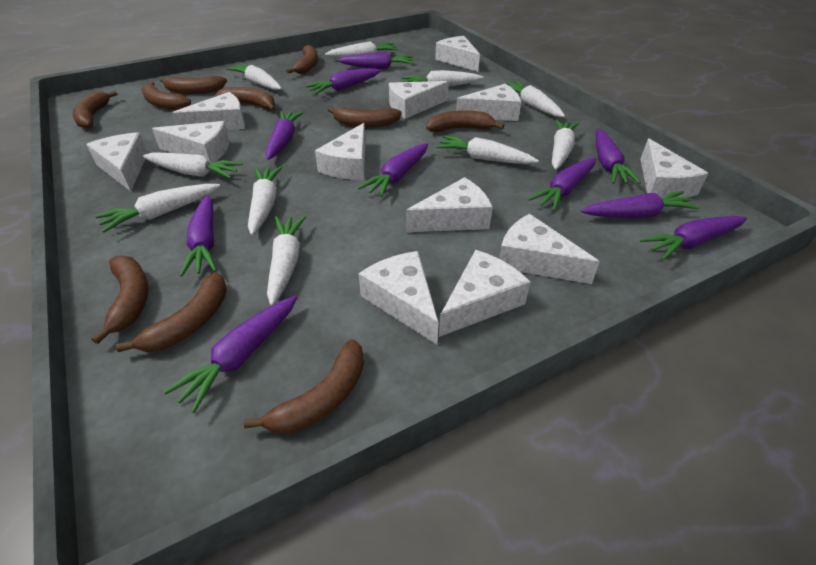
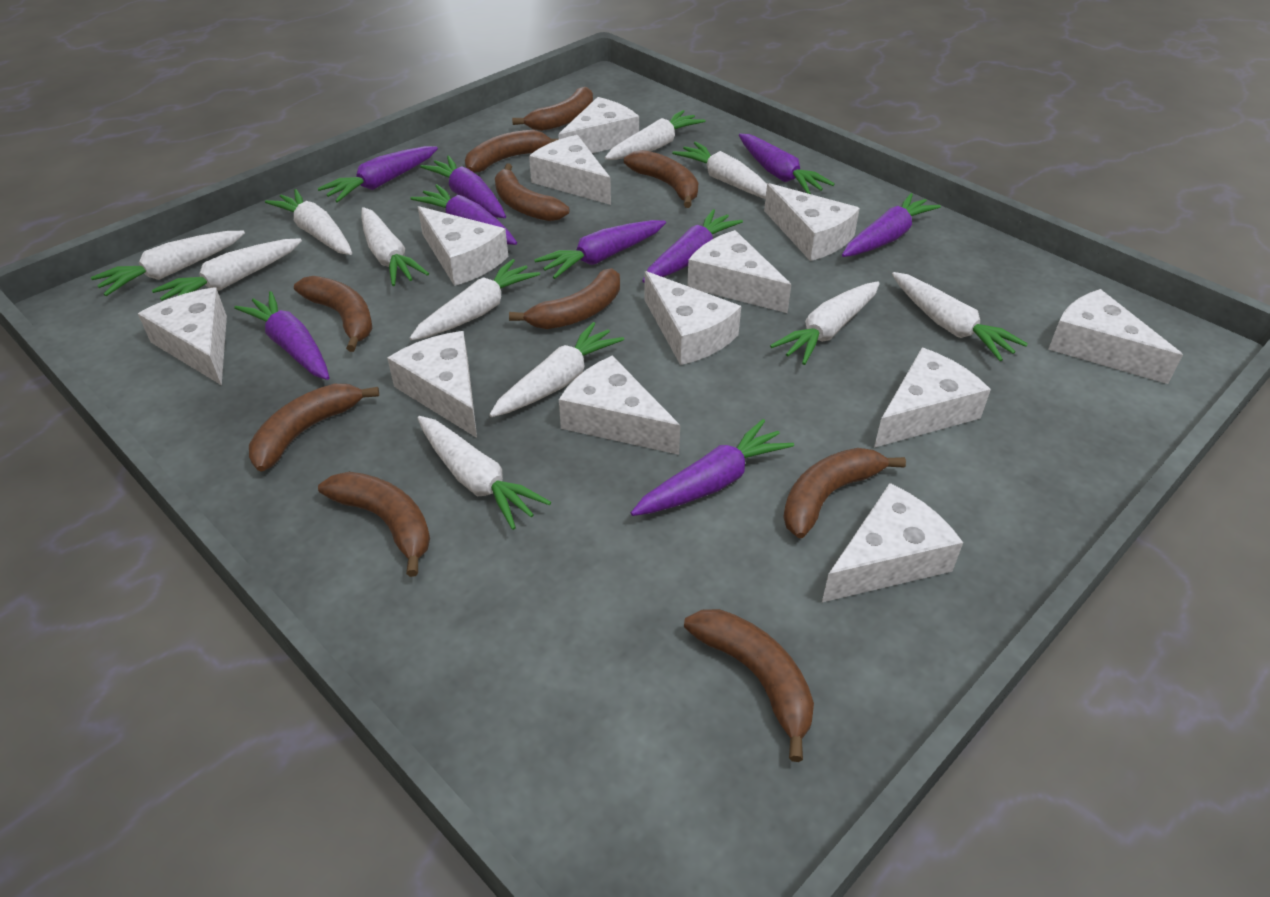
purple carrot: [164,295,297,413] [180,195,217,277] [266,111,304,160] [306,68,381,94] [337,52,414,69] [358,143,428,197] [528,158,596,211] [581,191,700,218] [596,129,641,184] [640,216,747,260] = 10 -> [234,291,329,380] [318,146,438,203] [410,184,517,245] [420,156,506,218] [534,220,666,279] [631,419,794,516] [642,209,743,283] [739,134,835,194] [842,193,941,257] = 9
white carrot: [95,184,220,233] [143,152,243,178] [226,63,282,90] [248,166,283,235] [267,215,306,306] [325,41,399,58] [402,70,483,87] [436,135,539,164] [507,81,565,117] [552,119,579,170] = 10 -> [91,231,245,296] [152,238,302,301] [265,189,352,255] [361,207,429,286] [410,259,540,341] [417,416,551,530] [489,322,624,417] [605,110,705,160] [672,142,767,199] [770,281,880,365] [892,272,1028,361] = 11

